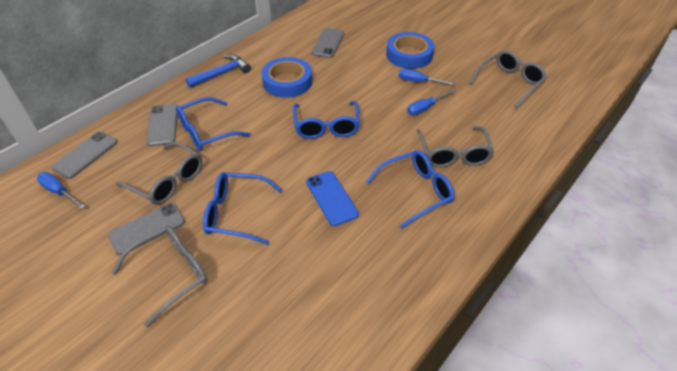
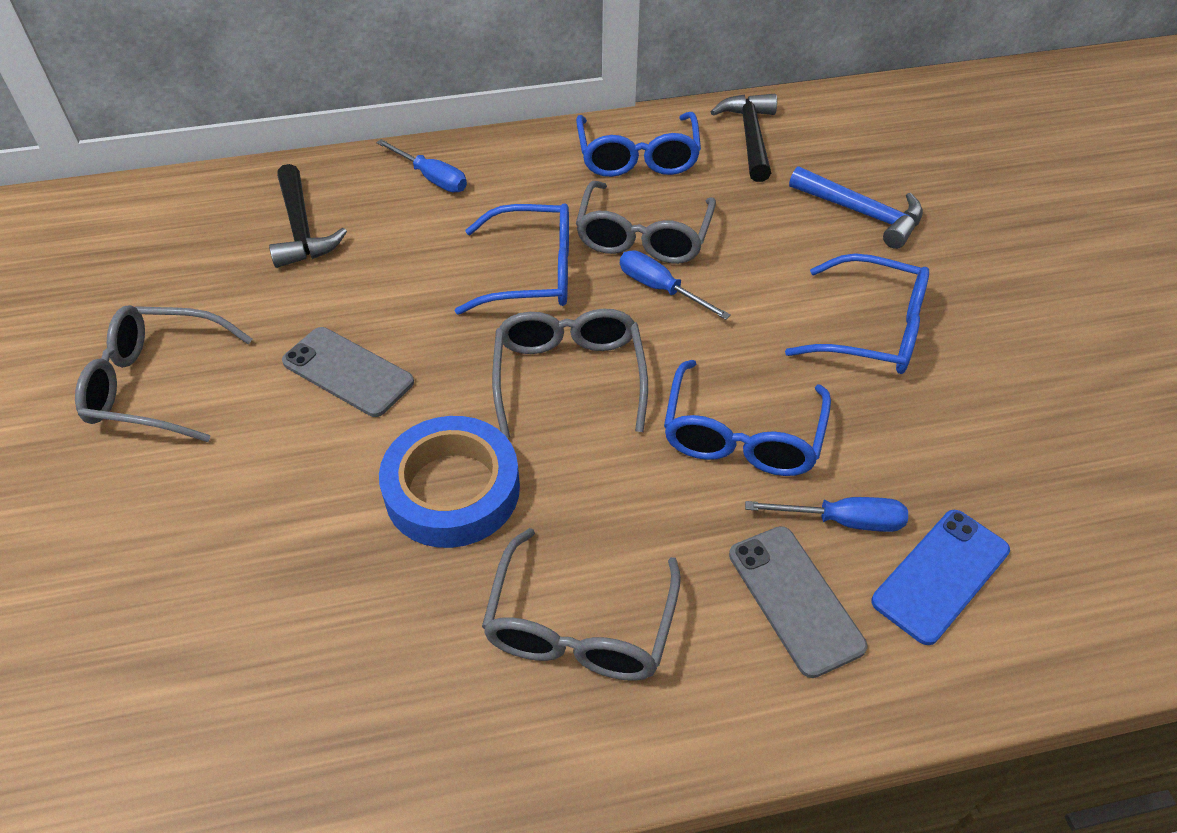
black hammer: none = 0 -> [269,164,347,268] [710,94,777,182] = 2
blue tape: [261,57,312,98] [386,32,435,69] = 2 -> [379,416,520,548] = 1
grey phone: [52,132,118,179] [108,203,185,255] [146,104,177,146] [311,28,344,58] = 4 -> [282,327,414,417] [729,526,867,678] = 2

